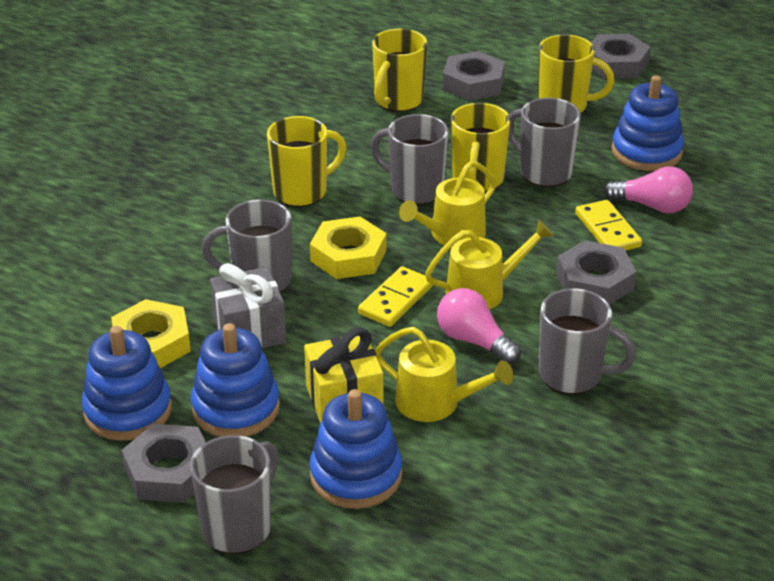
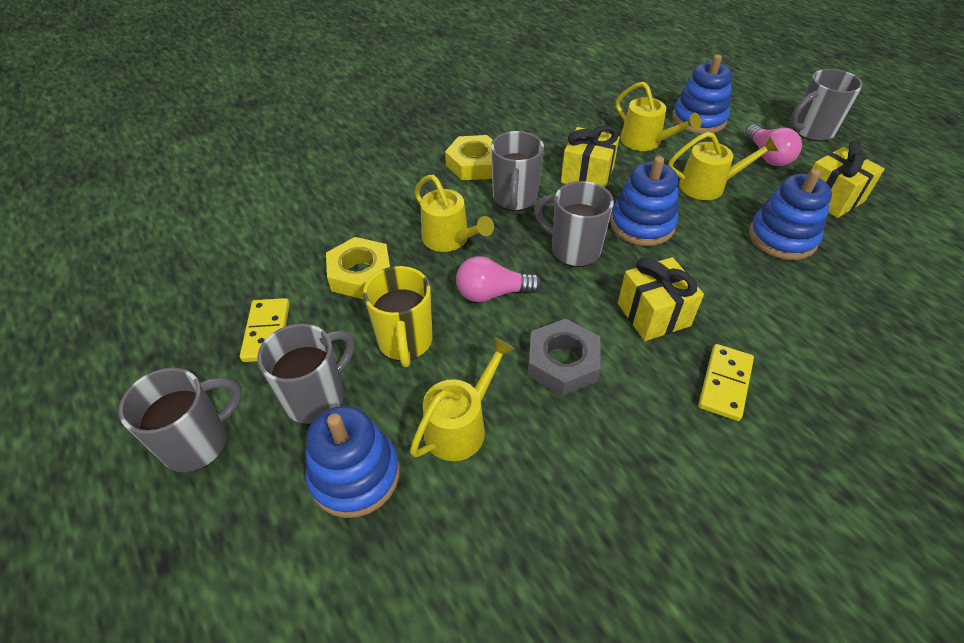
grey gift: [210,263,286,348] = 1 -> none = 0
grey nut: [122,424,206,503] [443,51,505,101] [556,240,636,305] [591,34,650,79] = 4 -> [528,319,601,396] = 1
yellow gift: [304,328,383,424] = 1 -> [561,126,620,188] [618,257,704,341] [811,141,885,218] = 3
yellow mug: [267,116,346,207] [372,28,427,112] [451,103,510,192] [538,34,614,113] = 4 -> [363,266,432,367] = 1
yellow watering can: [375,327,513,422] [399,161,496,245] [425,220,554,310] = 3 -> [410,337,515,461] [414,175,494,252] [616,82,701,151] [668,132,778,200] = 4

